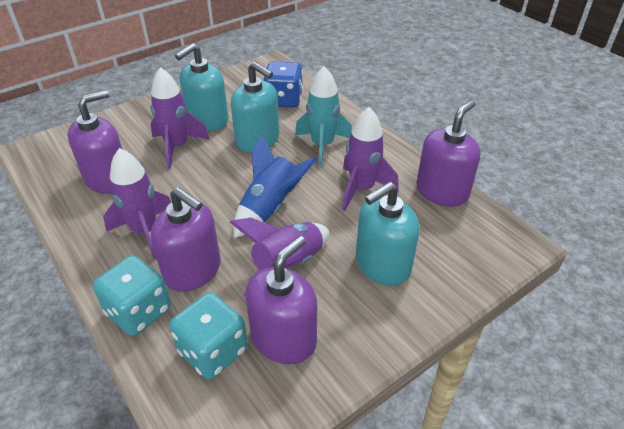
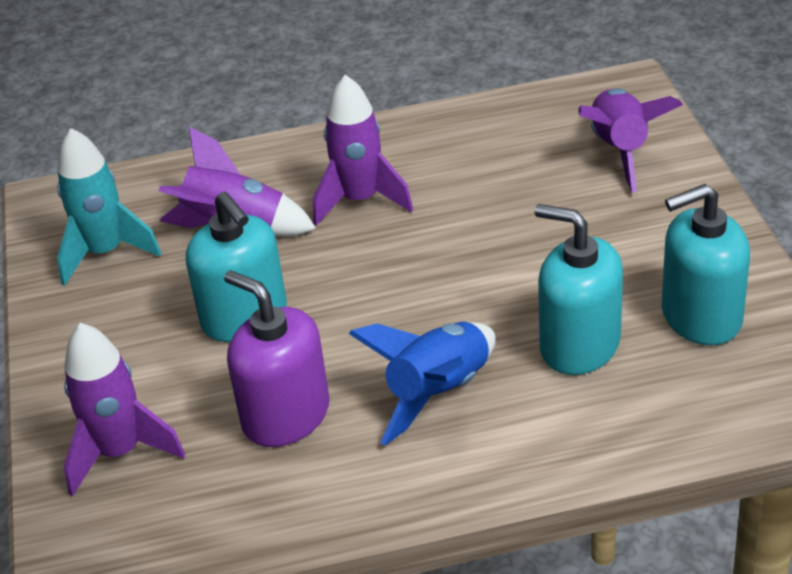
blue dice: [264,61,303,108] = 1 -> none = 0
purple soap dispenser: [68,90,122,194] [151,187,221,292] [246,236,317,364] [416,100,480,207] = 4 -> [224,270,330,447] = 1
turquoise dice: [93,255,171,336] [169,292,248,379] = 2 -> none = 0

